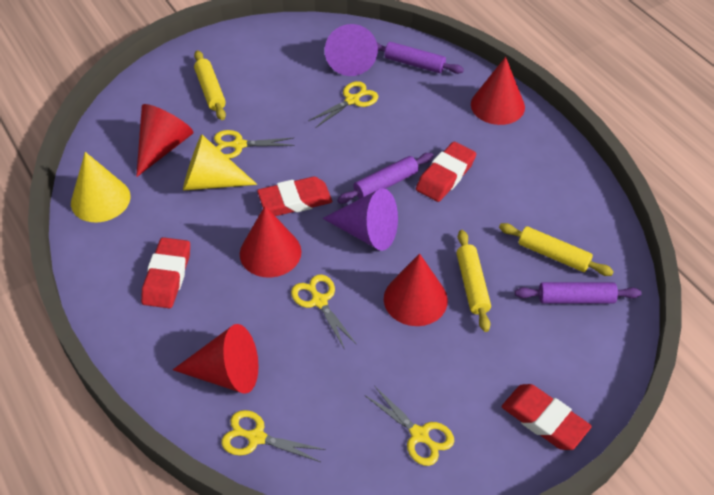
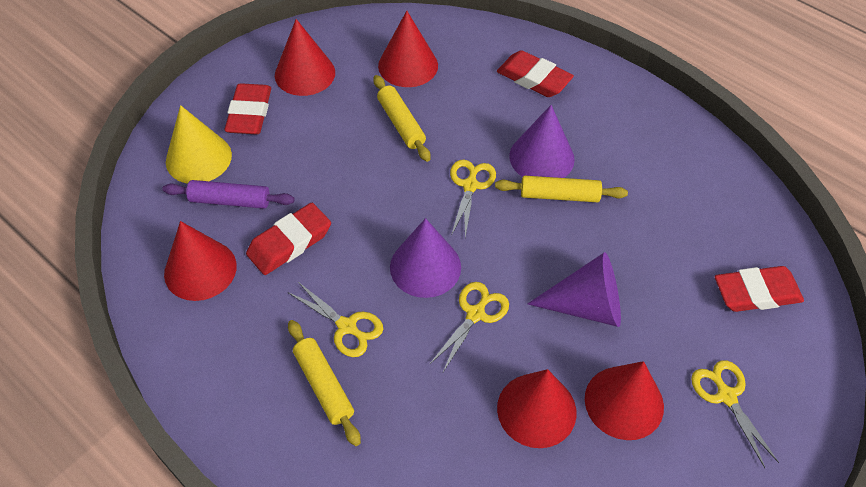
purple cone: [322,188,398,251] [325,24,378,76] = 2 -> [390,218,461,298] [509,105,575,178] [528,252,621,327] = 3
purple rolling pin: [337,153,433,204] [377,42,464,74] [515,282,642,304] = 3 -> [162,180,294,209] = 1
yellow cone: [71,152,131,222] [183,134,257,191] = 2 -> [166,105,232,184] = 1
yellow scissors: [214,130,294,159] [222,410,326,462] [291,274,357,350] [308,81,378,127] [366,387,454,466] = 5 -> [288,282,383,357] [429,282,509,372] [450,159,496,237] [691,360,779,468] = 4

